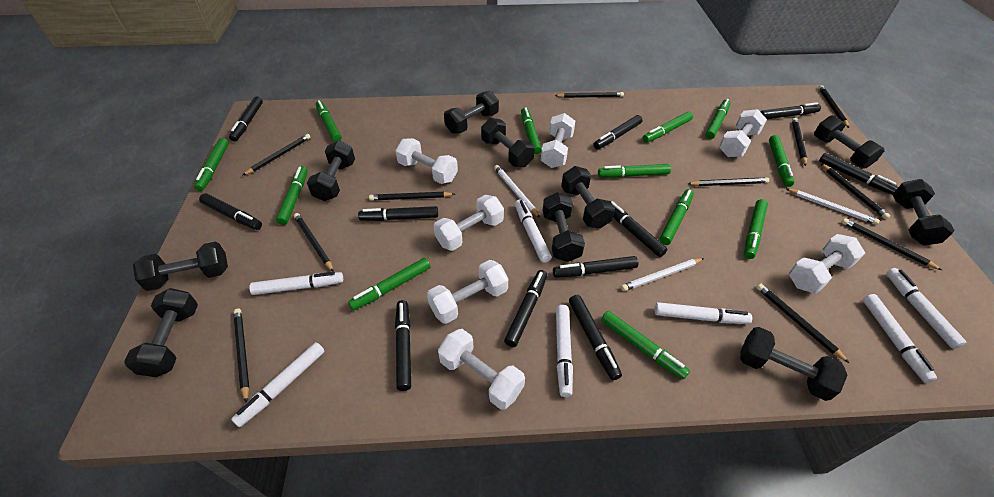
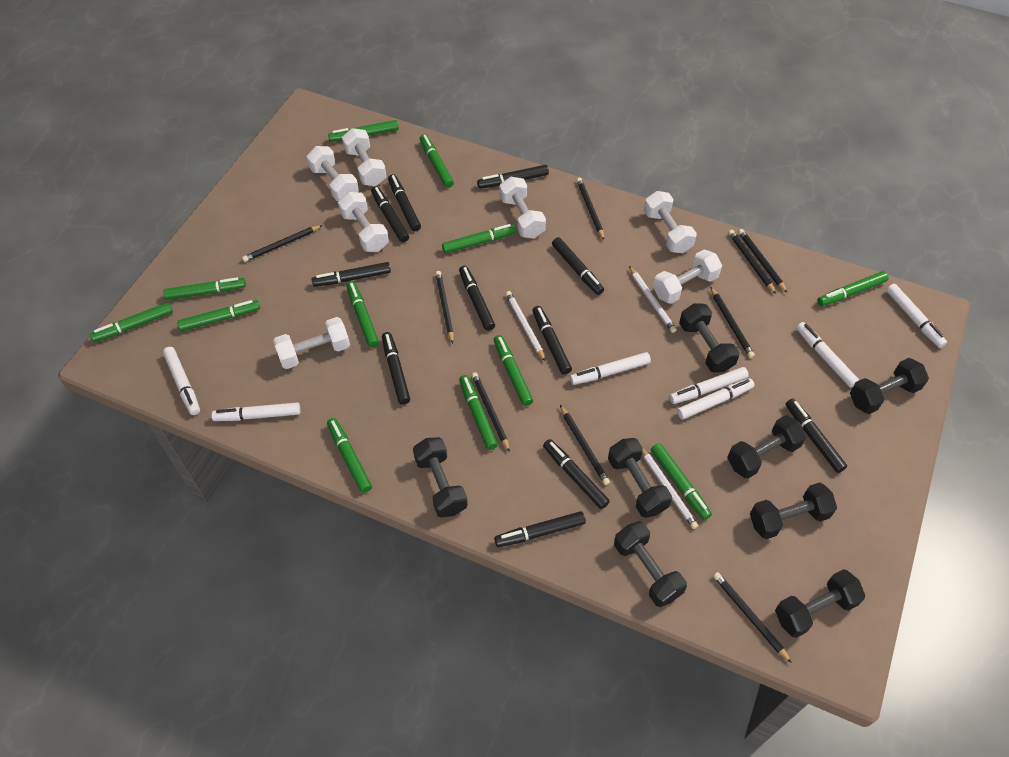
black dumbbell: [124,288,198,377] [133,242,228,291] [307,141,355,201] [444,91,499,134] [481,118,535,167] [543,192,585,262] [561,166,615,229] [740,327,848,401] [814,115,884,168] [892,179,955,246] = 10 -> [413,437,468,517] [608,438,672,518] [614,521,687,607] [679,303,740,373] [727,415,806,479] [750,482,837,539] [775,569,865,638] [850,358,929,414] = 8
black pencil: [233,308,250,403] [242,134,311,176] [294,213,334,272] [369,192,455,200] [555,92,624,98] [688,177,769,186] [756,284,849,363] [792,118,807,166] [818,85,849,128] [820,163,890,219] [841,218,942,270] = 11 -> [242,225,322,262] [435,271,454,344] [471,372,510,452] [560,405,610,485] [576,178,604,240] [710,286,755,358] [713,572,792,663] [728,230,776,294] [738,229,787,293] = 9

